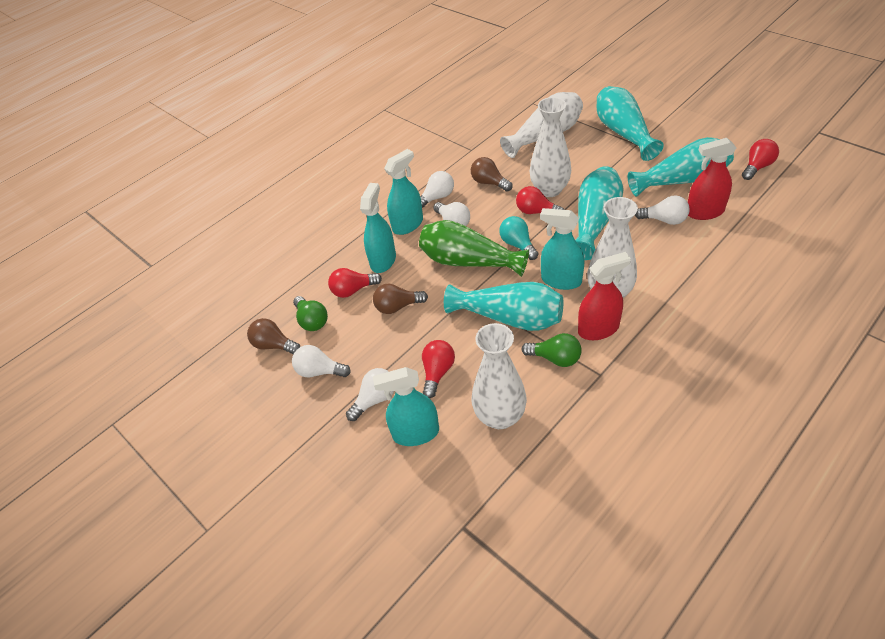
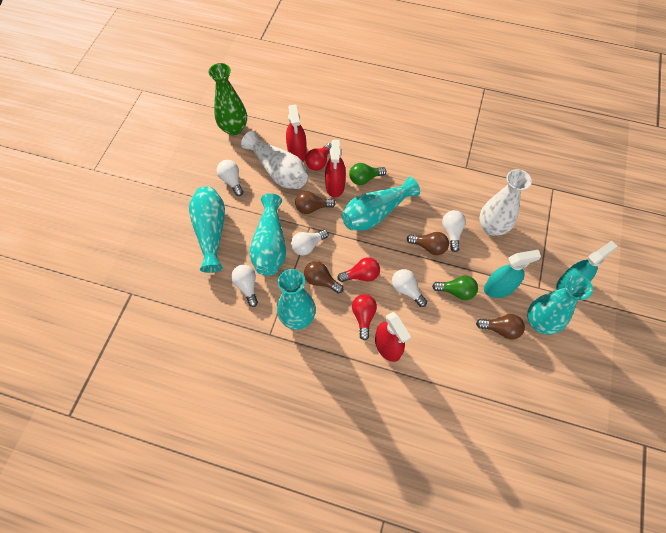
brown light bulb: [247,318,300,354] [373,284,428,314] [471,157,513,192] = 3 -> [295,191,336,214] [304,261,343,294] [407,232,449,255] [476,314,525,339] = 4
red light bulb: [328,268,382,298] [422,340,455,398] [516,186,564,214] [742,139,779,180] = 4 -> [305,143,331,171] [337,257,380,282] [352,294,377,341] = 3
red spray bottle: [578,252,631,340] [688,138,736,220] = 2 -> [286,104,307,162] [325,140,346,197] [375,312,411,362] = 3
turquoise light bulb: [499,216,538,260] = 1 -> none = 0
turquoise spray bottle: [360,183,396,273] [373,367,439,446] [384,149,423,235] [540,208,584,290] = 4 -> [484,250,541,298] [556,241,617,290] = 2
turquoise vase: [444,282,563,331] [575,166,624,260] [596,86,664,161] [628,137,734,197] = 4 -> [189,187,225,273] [249,193,286,276] [277,269,316,330] [342,177,420,231] [527,274,593,335] = 5
white vase: [472,323,527,429] [500,92,583,158] [530,97,571,197] [587,197,638,298] = 4 -> [241,131,308,189] [479,169,532,236] = 2

